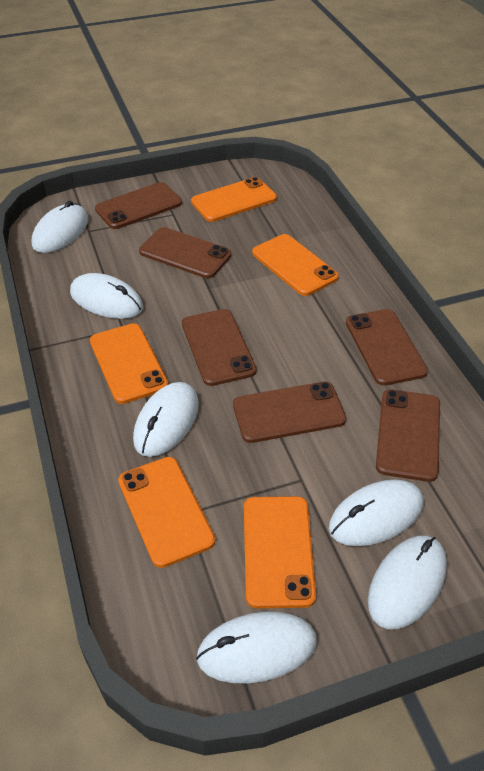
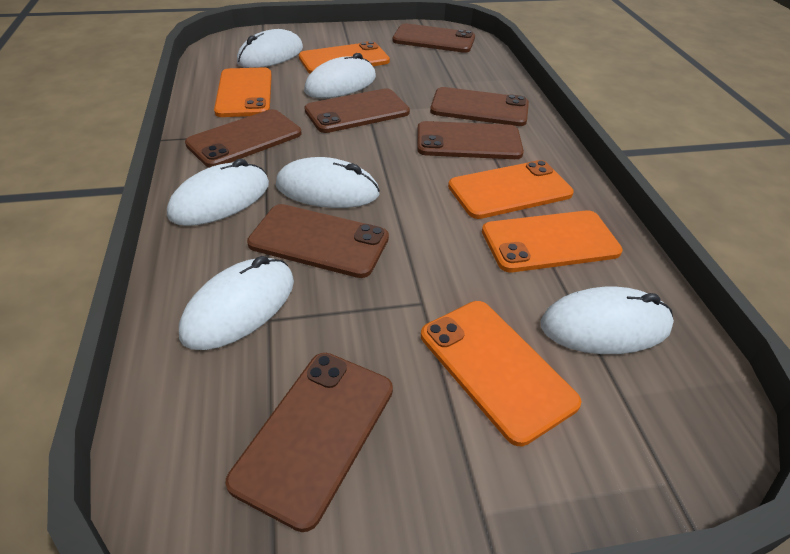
brown phone: [95,182,182,229] [139,227,232,278] [182,309,257,386] [233,382,346,443] [346,309,428,386] [376,389,440,482] = 6 -> [185,109,301,168] [225,353,393,532] [247,204,389,278] [304,88,410,133] [392,23,475,53] [417,121,524,159] [430,87,529,126] = 7

